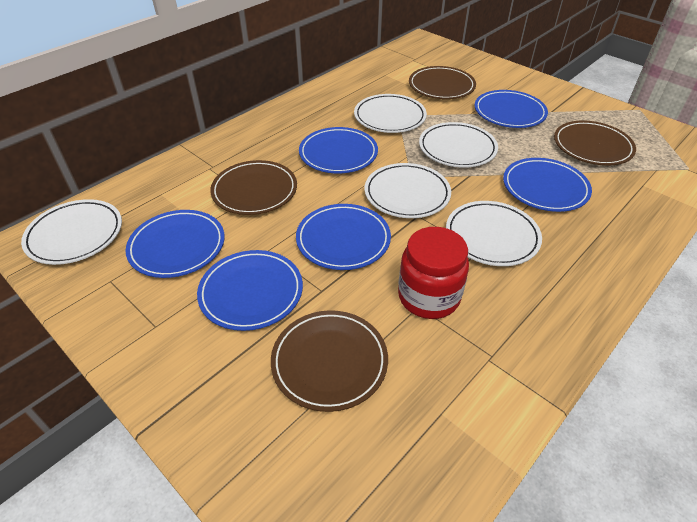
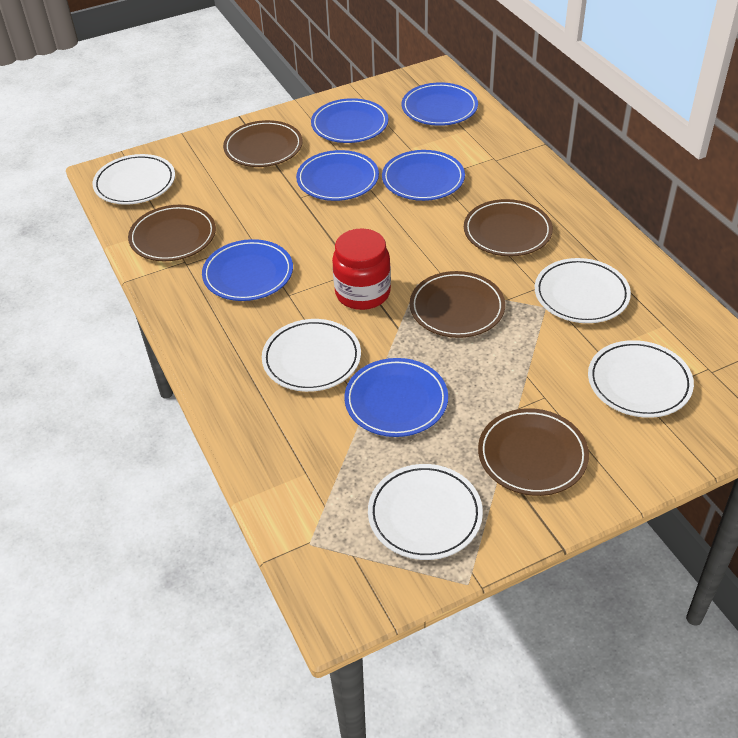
brown plate: [210,160,297,215] [271,310,388,412] [409,66,476,99] [554,120,636,166] = 4 -> [128,205,216,261] [223,120,303,167] [410,271,505,338] [464,199,553,256] [478,408,589,496] = 5

